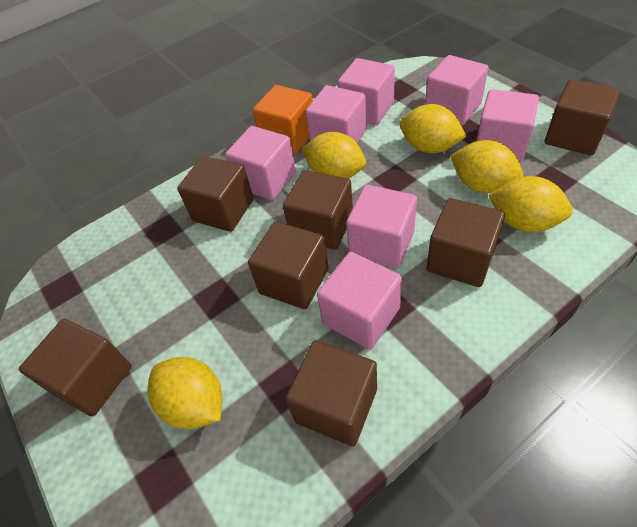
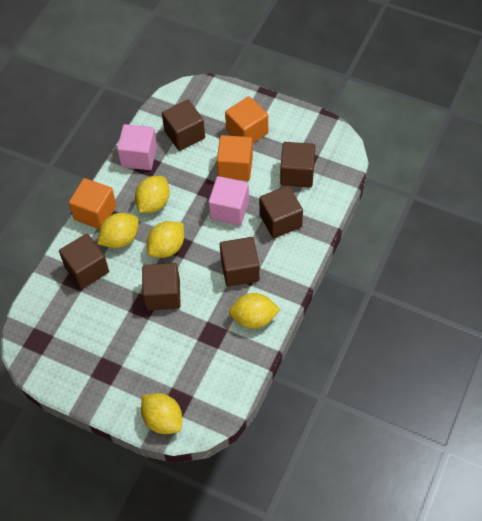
brown cube: [19,319,132,417] [177,156,254,232] [248,222,329,309] [283,170,353,250] [285,340,377,446] [427,198,505,287] [545,79,620,155] = 7 -> [59,234,109,289] [142,263,181,311] [162,100,205,151] [220,237,260,287] [259,186,303,238] [280,142,316,188] = 6
orange cube: [253,85,313,154] = 1 -> [69,178,116,229] [217,135,253,181] [225,96,268,144] = 3
pink cube: [225,126,296,200] [306,85,367,143] [317,252,402,350] [337,58,395,125] [346,185,417,268] [425,55,488,126] [476,89,539,162] = 7 -> [117,124,157,170] [208,176,249,226] = 2

